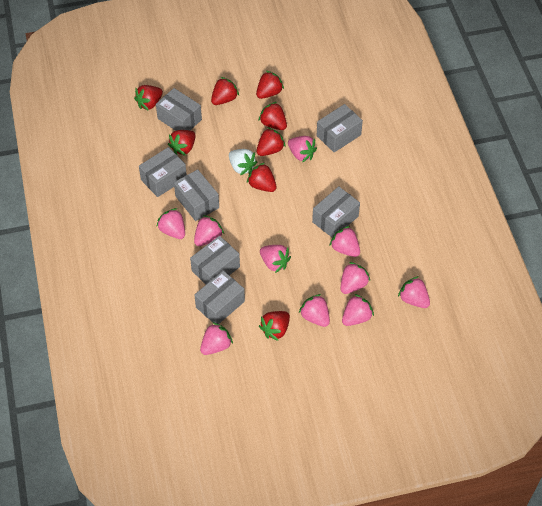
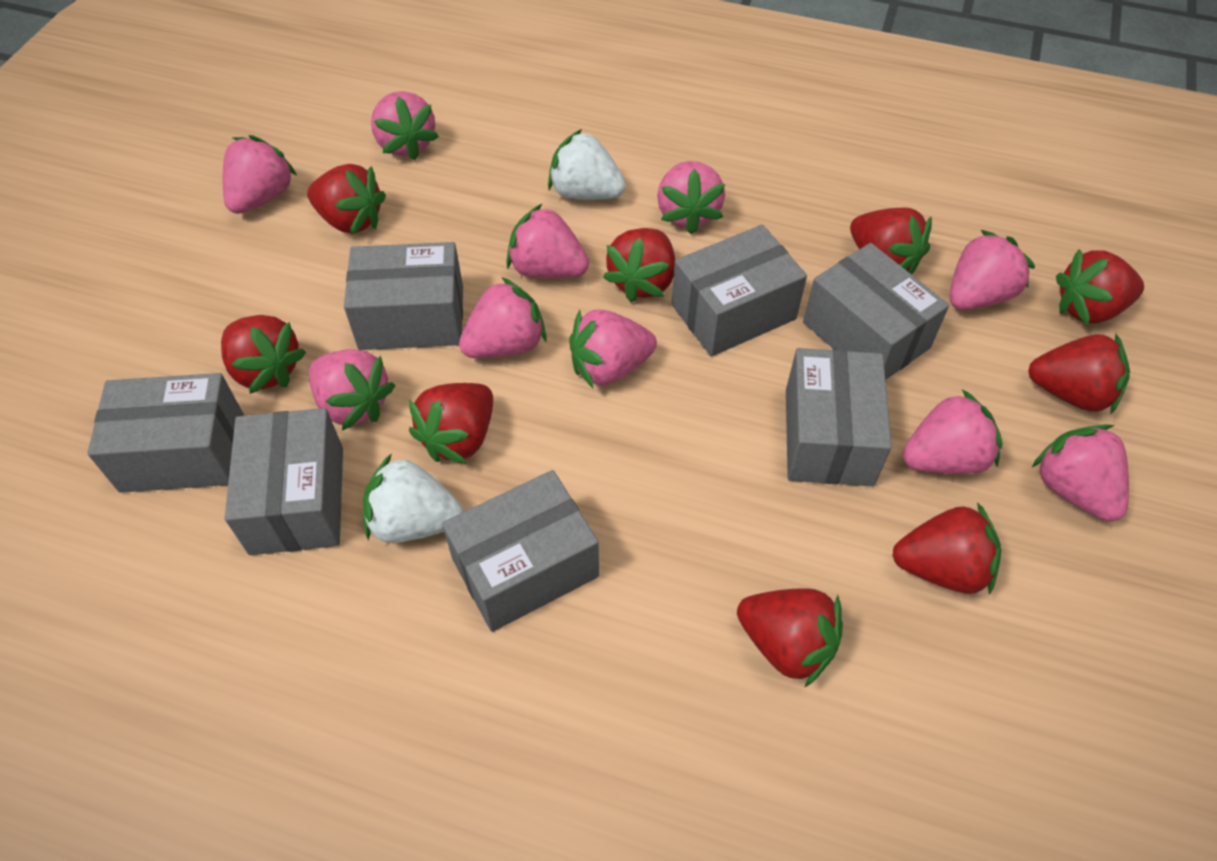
red strawberry: [134,85,163,111] [168,130,196,156] [211,77,239,105] [247,162,277,192] [256,71,284,99] [257,127,286,156] [259,102,287,130] [259,311,290,341] = 8 -> [221,315,306,394] [307,164,386,235] [409,383,493,464] [603,228,675,302] [737,588,843,688] [850,207,932,274] [892,502,1001,595] [1028,333,1130,415] [1056,249,1144,325] = 9
white strawberry: [229,149,257,175] = 1 -> [363,453,463,543] [548,129,626,200] = 2

